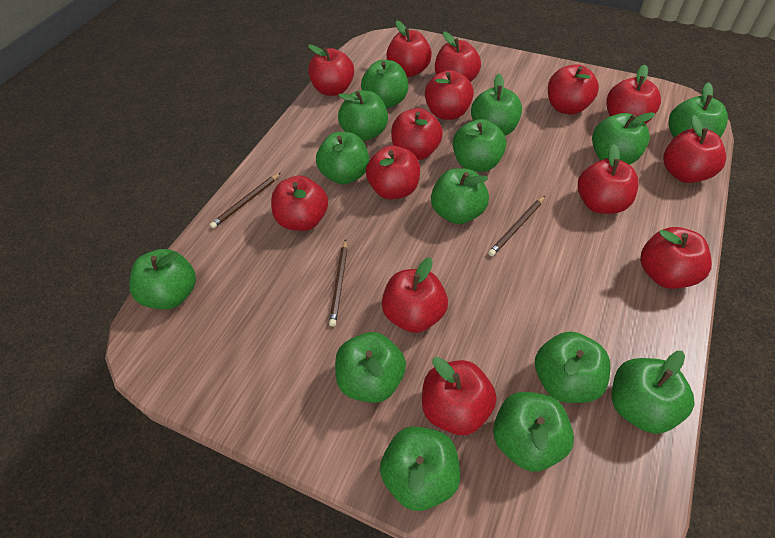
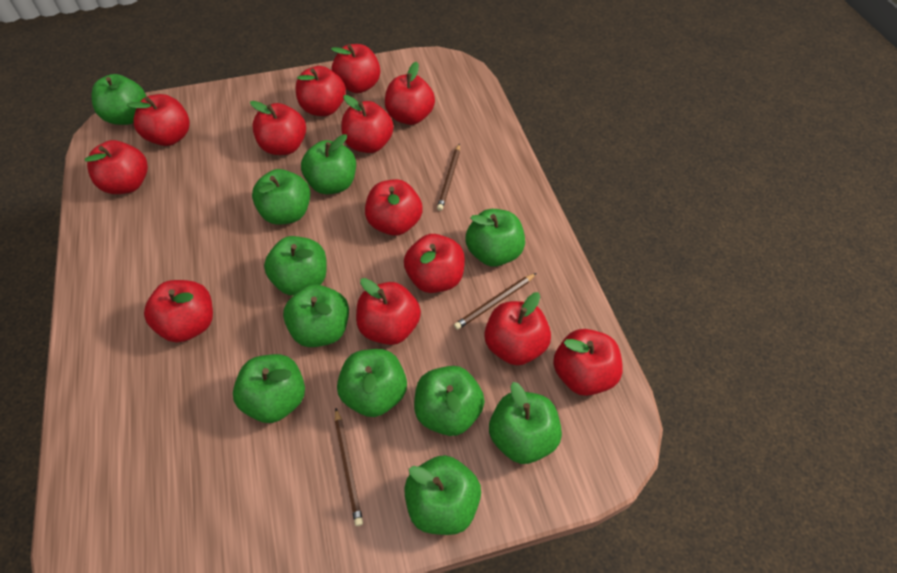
green apple: [129,249,196,309] [316,132,369,185] [335,332,406,403] [338,91,388,141] [361,60,408,108] [380,426,460,511] [431,168,489,224] [453,119,506,172] [471,74,522,136] [493,392,574,471] [535,331,610,403] [592,112,655,165] [612,351,694,434] [669,82,728,138] = 14 -> [91,74,146,125] [233,354,305,423] [252,169,310,225] [264,236,327,296] [283,284,349,347] [301,134,356,194] [337,349,407,417] [404,455,481,535] [414,366,485,436] [465,209,525,267] [489,382,562,464] = 11
red apple: [271,175,328,231] [308,44,354,96] [366,145,420,200] [382,257,448,333] [386,20,432,77] [391,108,443,160] [422,357,497,435] [425,70,474,120] [435,31,481,82] [548,64,599,115] [578,144,639,214] [606,65,661,124] [640,227,712,289] [663,115,726,183] = 14 -> [85,140,148,194] [127,94,190,146] [144,280,213,343] [250,101,306,155] [295,66,346,116] [331,44,380,93] [342,95,394,153] [356,278,421,345] [365,179,423,236] [385,62,435,125] [404,234,465,293] [484,292,551,366] [553,329,623,396] = 13

